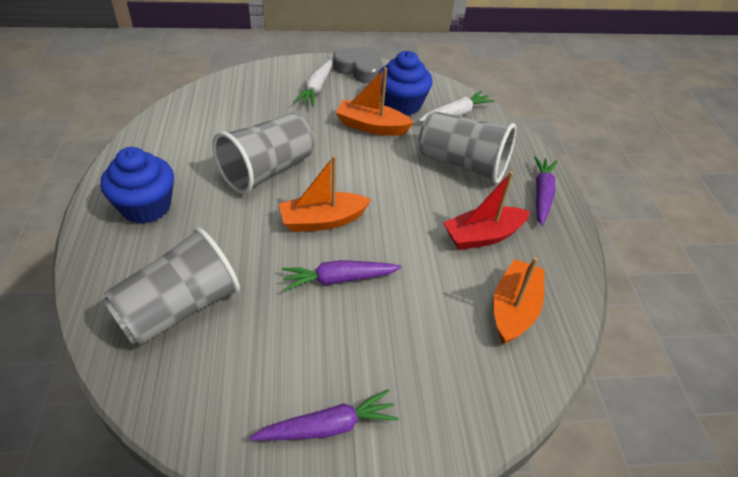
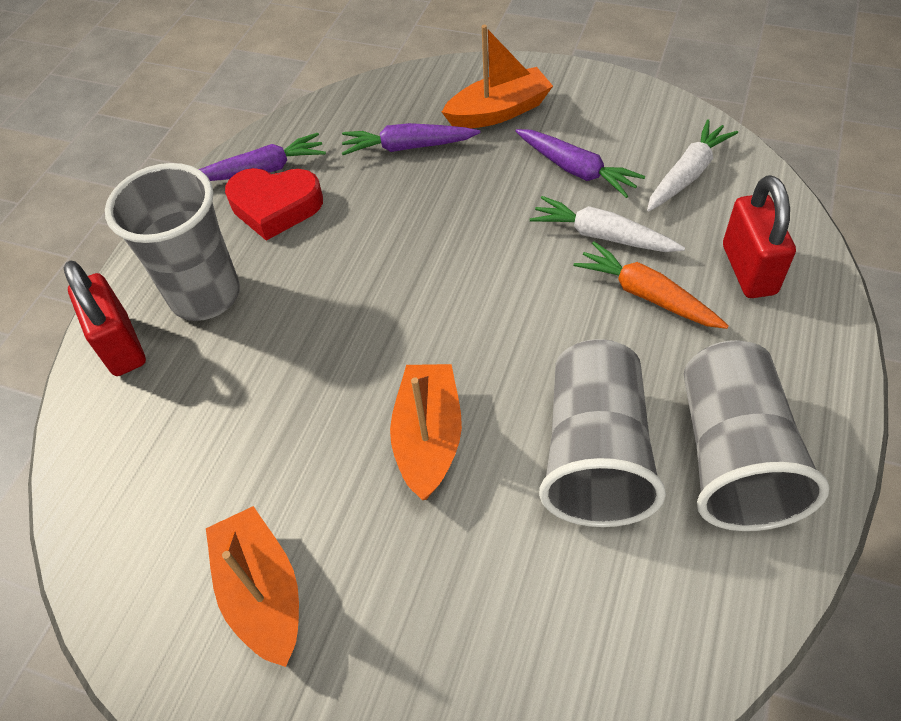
blue cupcake: [100,147,174,224] [378,51,433,115] = 2 -> none = 0
grey heart: [333,48,382,83] = 1 -> none = 0
orange carrot: none = 0 -> [573,241,729,329] = 1
red boat: [443,171,530,250] = 1 -> none = 0
red heart: none = 0 -> [225,168,323,241] = 1
red padlock: none = 0 -> [64,260,146,376] [723,175,796,298] = 2

